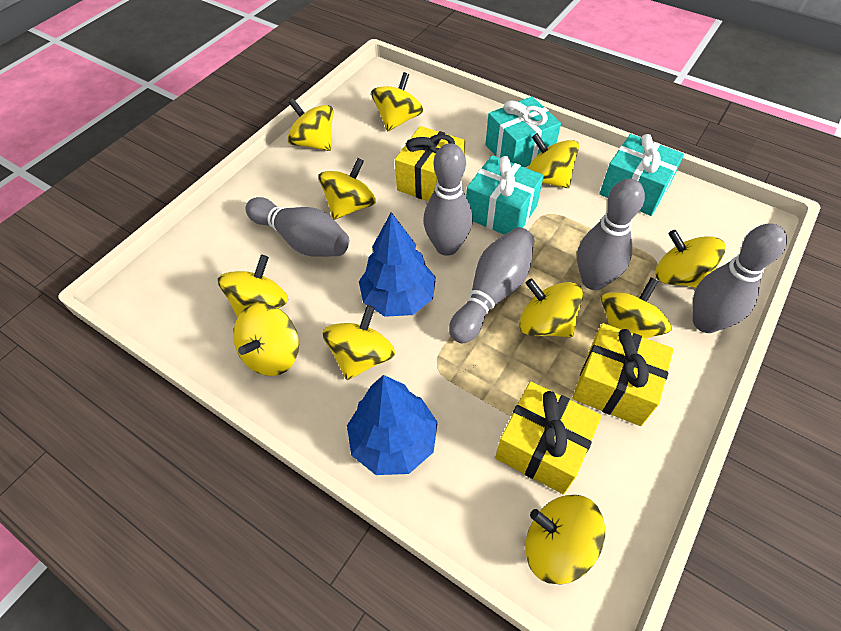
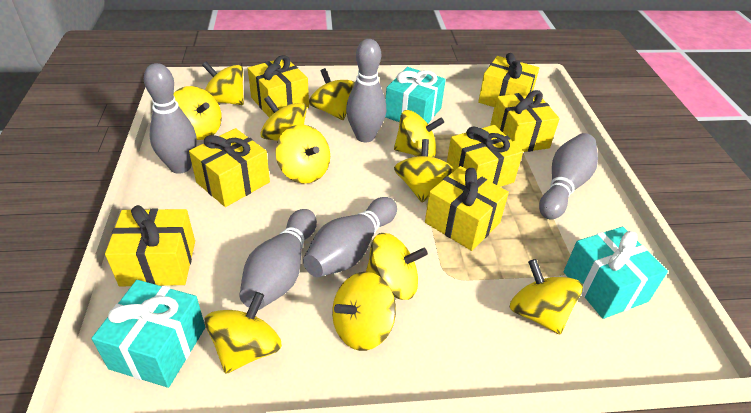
blue tree: [347,375,438,475] [359,212,436,317] = 2 -> none = 0
yellow gift: [395,126,465,201] [495,381,602,495] [572,323,674,426] = 3 -> [105,205,195,286] [189,128,270,207] [248,55,309,117] [425,166,509,251] [447,125,523,187] [478,53,539,107] [490,90,560,152] = 7

